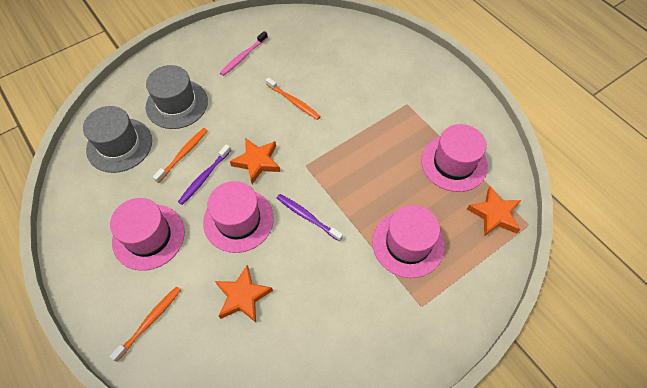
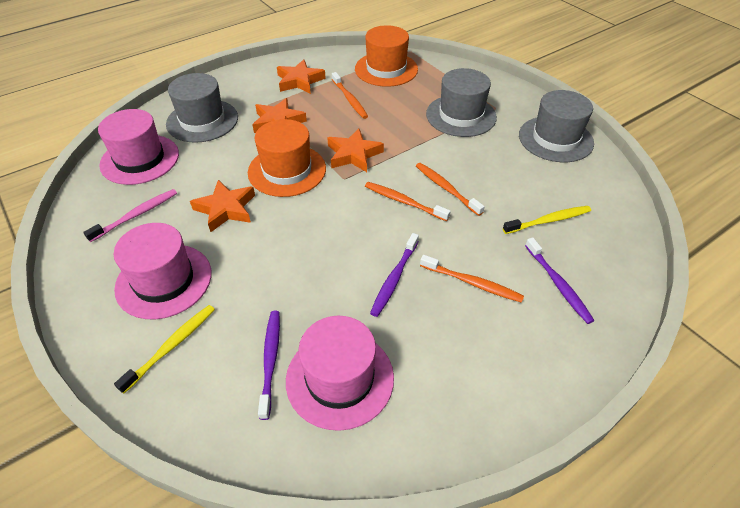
grey hat: [83,106,152,173] [146,65,208,129] = 2 -> [166,73,238,143] [426,68,497,137] [519,90,594,162] = 3
orange hat: none = 0 -> [248,119,326,197] [355,25,418,87] = 2
orange star: [215,265,273,322] [230,138,280,184] [467,186,521,237] = 3 -> [190,180,255,232] [252,98,307,133] [277,59,326,94] [327,128,384,172] = 4
orange toothbrush: [109,286,181,362] [153,128,208,183] [266,77,321,120] = 3 -> [332,72,368,119] [365,182,451,221] [416,163,485,216] [420,255,524,303] = 4
pink hat: [110,198,185,271] [203,181,274,253] [372,205,445,278] [421,124,488,192] = 4 -> [98,109,179,185] [114,223,211,319] [286,316,394,431] = 3
purple toothbrush: [178,144,231,205] [277,194,343,241] = 2 -> [258,311,280,420] [370,233,419,317] [525,237,594,324] = 3
yellow toothbrush: none = 0 -> [114,305,215,394] [503,206,591,234] = 2

